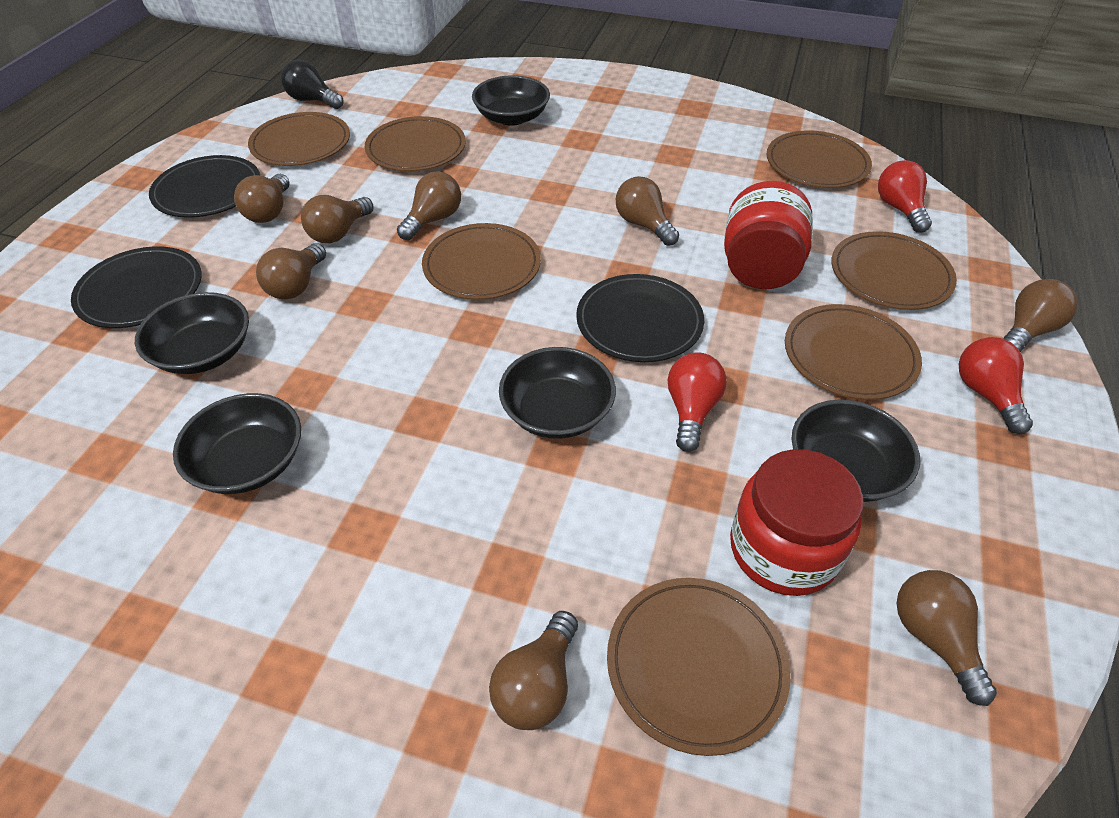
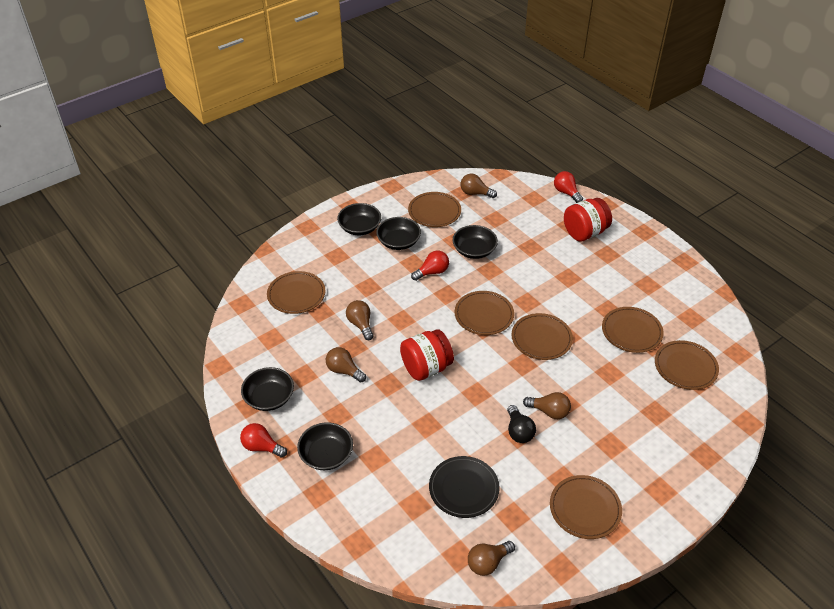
black plate: [71,246,202,328] [149,155,260,218] [576,274,704,362] = 3 -> [429,456,500,518] = 1
brown light bulb: [234,174,289,223] [256,243,326,300] [301,195,374,243] [397,171,461,240] [489,611,578,730] [616,176,679,246] [897,570,997,706] [1004,279,1078,352] = 8 -> [326,347,366,382] [346,300,374,340] [461,174,497,198] [468,541,515,576] [523,392,571,419] = 5

